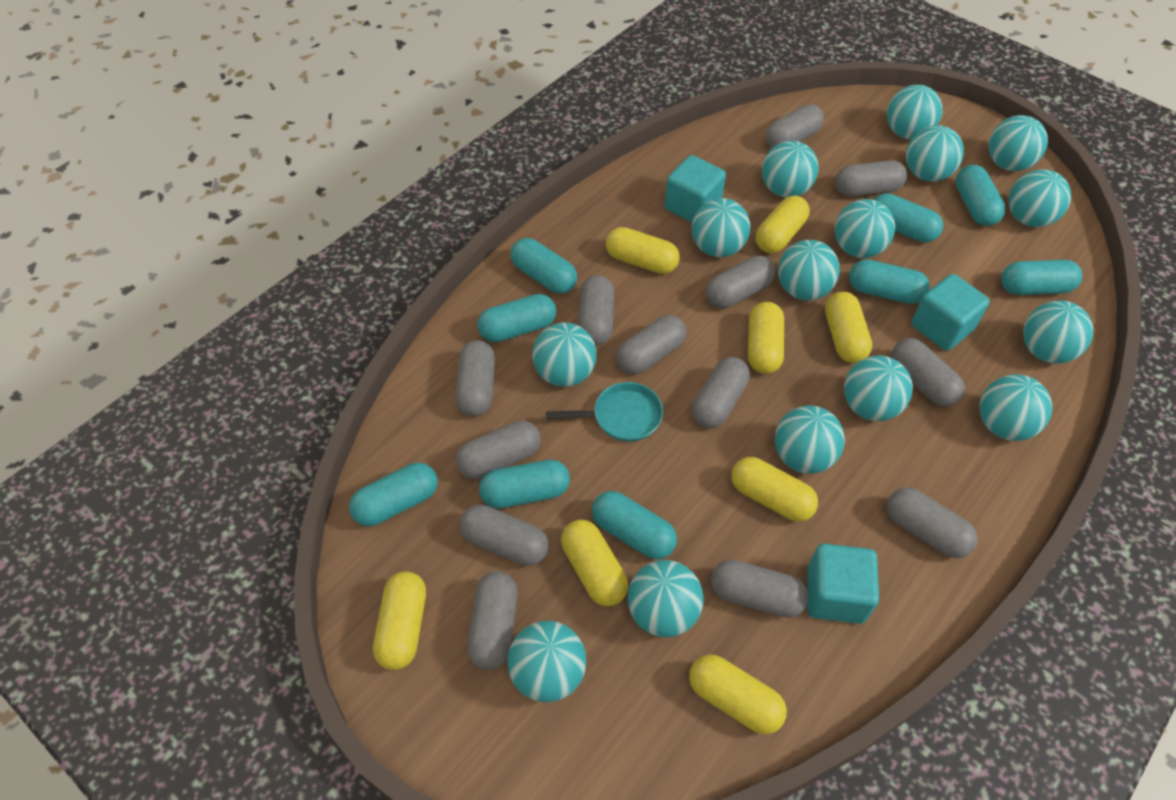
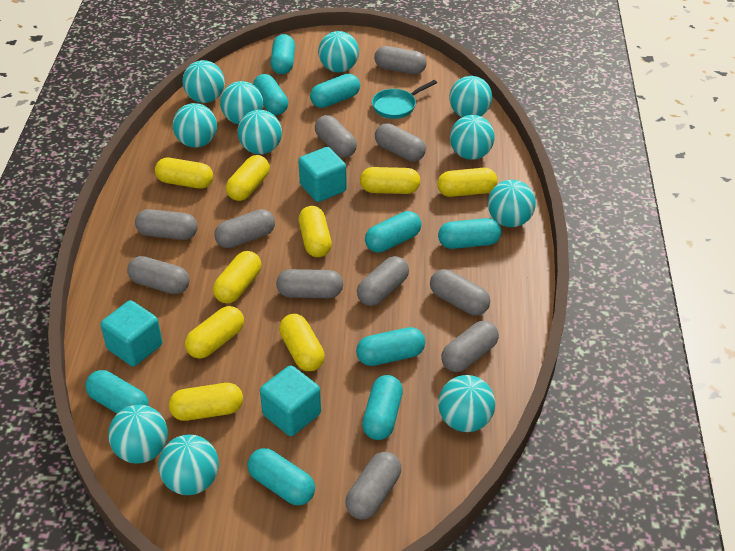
grey capsule: [455,340,495,417] [456,420,540,479] [460,505,549,566] [467,571,518,670] [578,275,614,346] [616,315,686,375] [692,357,750,428] [706,256,775,308] [711,560,808,618] [766,104,824,148] [835,160,907,197] [887,487,978,558] [891,338,965,407] = 13 -> [127,256,190,294] [135,209,198,240] [215,209,275,248] [276,269,343,298] [315,115,357,157] [345,452,401,519] [357,256,409,306] [374,46,427,74] [375,123,426,162] [430,269,490,315] [441,321,499,372] = 11
turquoise ball: [508,621,586,702] [532,322,596,387] [627,560,704,637] [692,198,750,257] [762,141,818,197] [775,405,845,474] [778,240,840,300] [835,199,895,258] [844,356,913,421] [887,85,942,139] [906,125,964,182] [980,374,1052,441] [989,115,1048,171] [1009,169,1071,227] [1023,301,1093,364] = 15 -> [108,405,168,464] [158,435,219,495] [173,103,217,148] [182,60,225,103] [220,81,263,124] [238,110,282,154] [318,31,359,73] [438,375,495,432] [449,76,492,117] [450,115,495,160] [488,180,536,227] = 11
yellow capsule: [373,571,426,670] [561,520,628,606] [606,227,680,274] [689,654,787,735] [731,457,818,522] [748,302,784,374] [756,195,810,253] [825,292,872,363] = 8 -> [155,158,213,189] [169,383,243,421] [185,306,244,359] [213,251,261,303] [226,155,270,201] [279,314,325,371] [299,206,332,257] [360,167,421,194] [437,168,498,197] = 9

